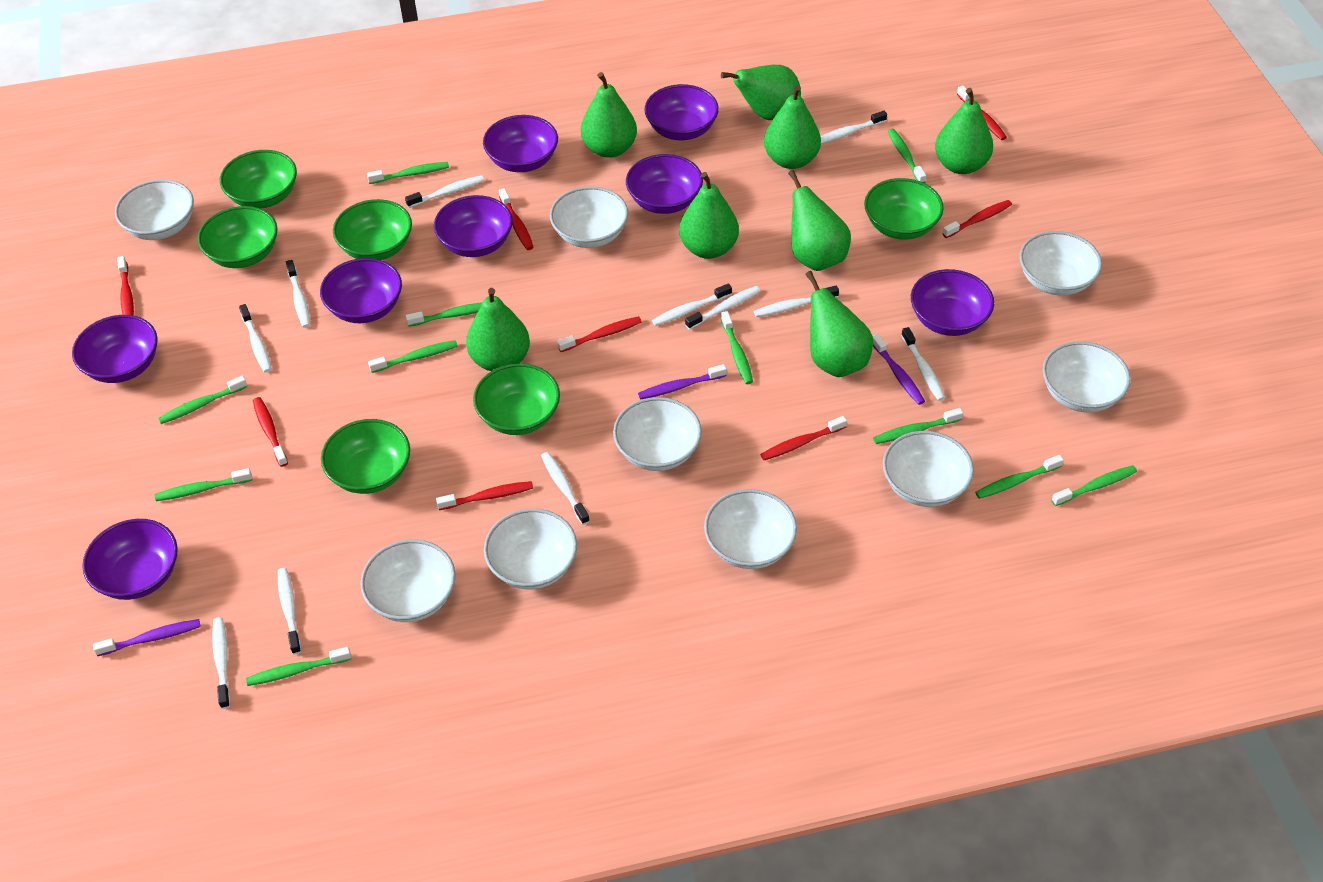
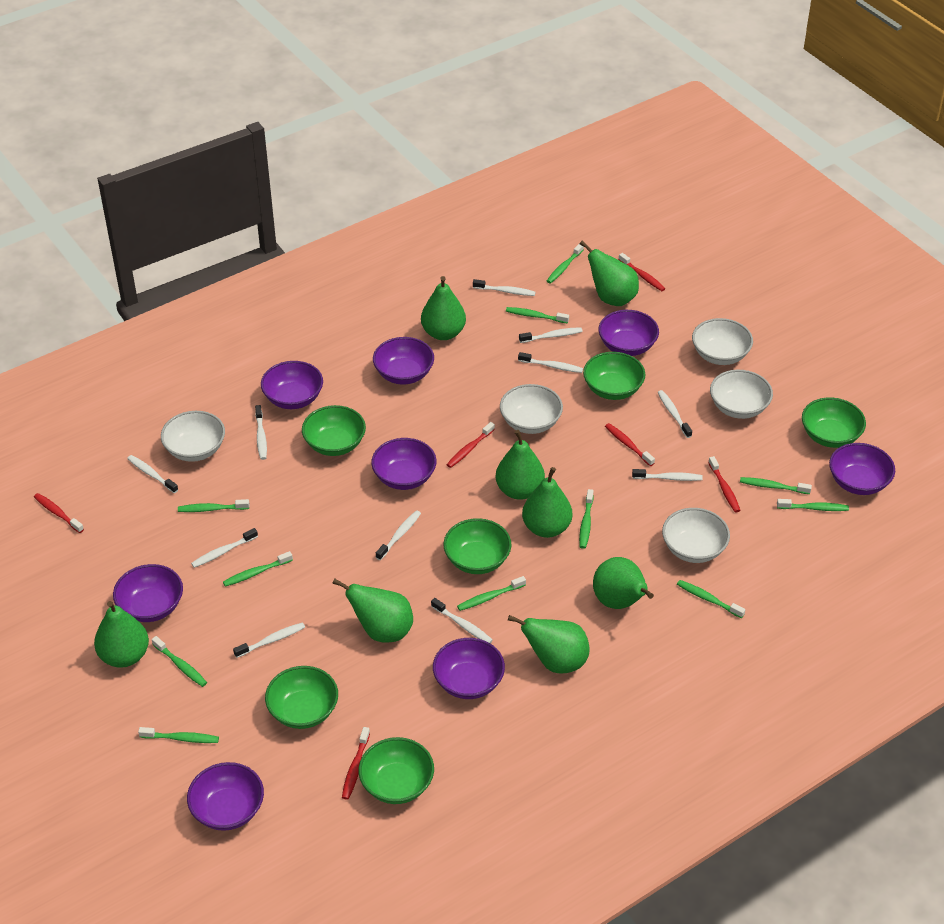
purple toothbrush: [93,619,201,656] [638,364,727,400] [873,334,925,405] = 3 -> none = 0
red toothbrush: [117,256,134,316] [253,397,288,467] [436,481,533,510] [499,188,534,250] [557,316,642,352] [760,416,847,460] [942,200,1012,238] [957,85,1007,140] = 8 -> [34,493,84,533] [342,727,370,800] [446,422,495,468] [605,423,655,466] [619,253,665,291] [708,456,741,513] = 6
white bowl: [115,179,194,240] [360,539,456,622] [484,509,577,589] [550,186,628,248] [613,397,702,471] [704,489,797,569] [883,431,974,507] [1019,231,1102,296] [1042,341,1131,412] = 9 -> [161,411,225,462] [500,384,563,434] [662,508,730,563] [692,318,753,365] [710,370,773,419] = 5

